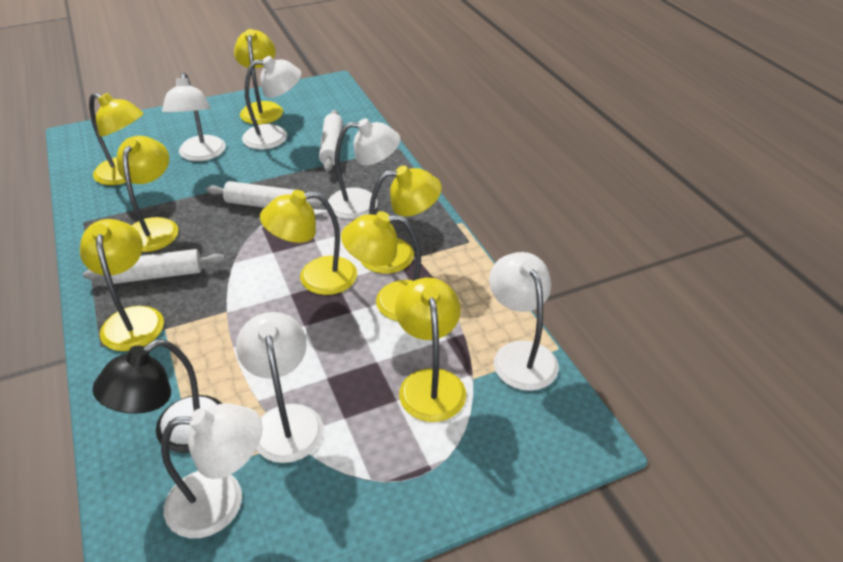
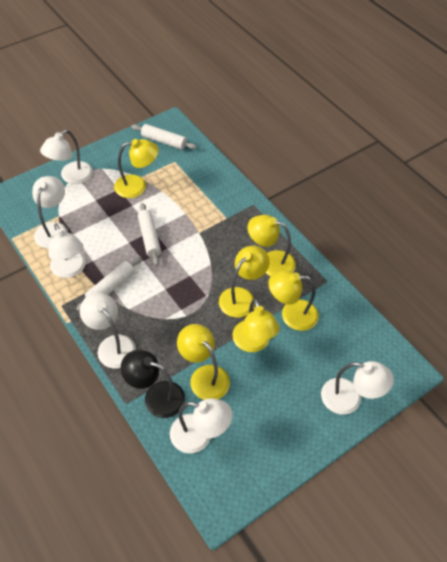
yellow lamp: [80,219,164,351] [89,93,143,185] [117,136,179,252] [234,29,283,124] [260,190,357,295] [341,211,421,321] [360,166,442,274] [395,278,466,422] = 8 -> [114,139,159,198] [177,324,230,400] [219,246,270,318] [232,299,280,352] [248,215,296,276] [268,271,319,331] = 6

